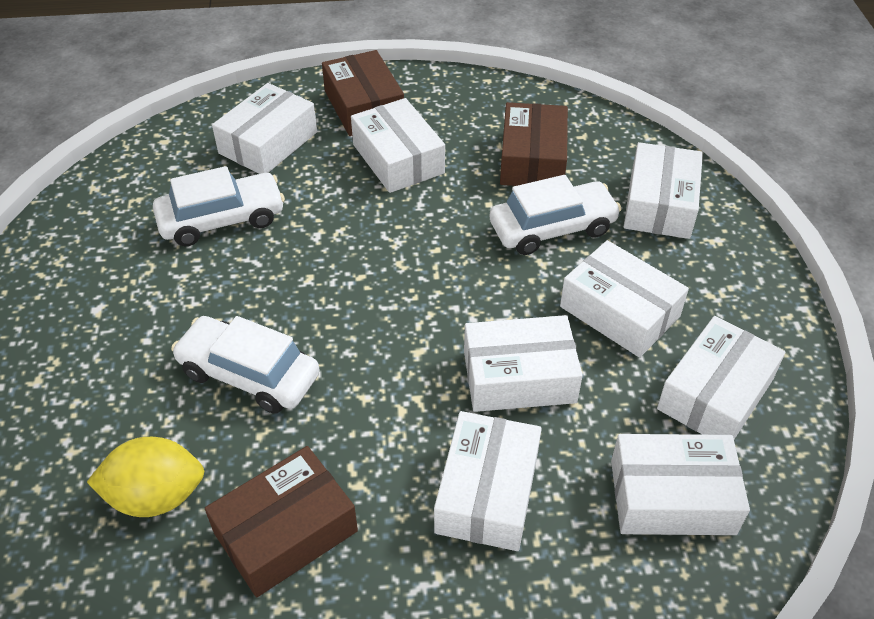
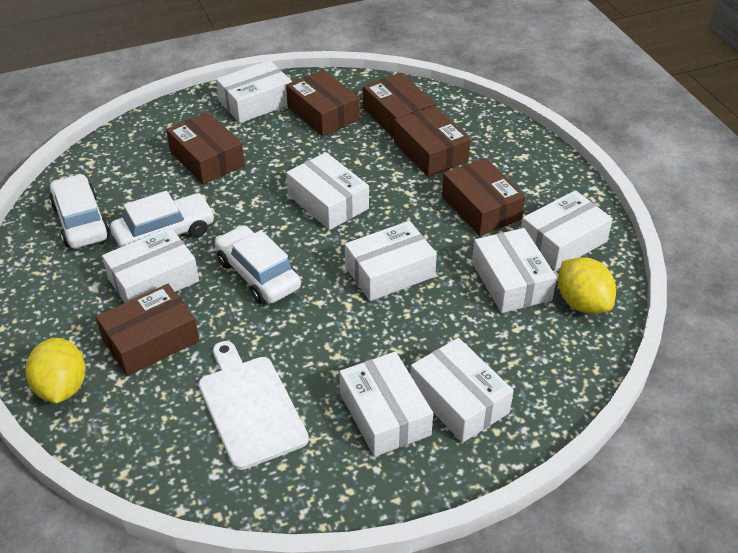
brown box: [205,446,358,597] [322,50,404,136] [500,102,568,186] = 3 -> [96,284,199,376] [166,112,245,184] [286,69,360,137] [363,73,436,138] [394,106,470,177] [442,158,525,236] = 6
white cutting board: none = 0 -> [199,341,309,470] = 1
yellow lemon: [87,437,204,517] = 1 -> [25,338,86,403] [558,257,616,314] = 2

